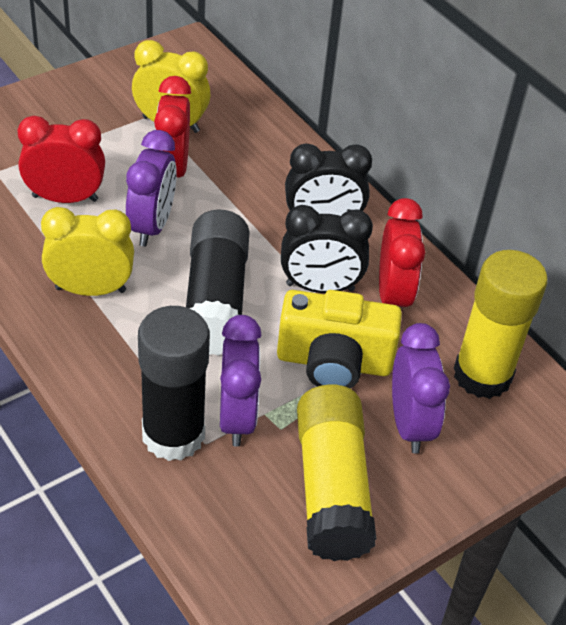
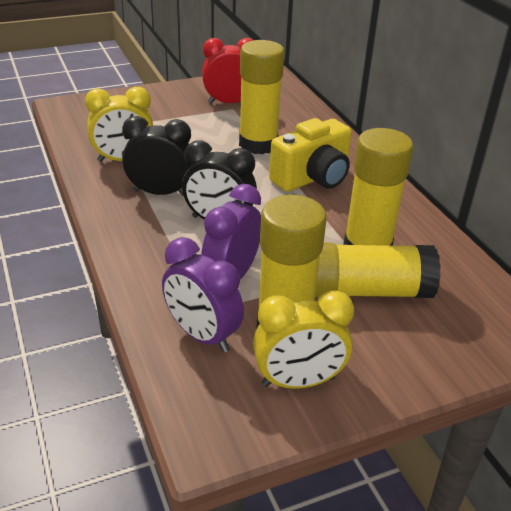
black glue stick: [138,306,210,461] [186,209,250,356] = 2 -> none = 0
purple clock: [126,130,177,246] [220,315,261,447] [392,323,450,454] = 3 -> [162,237,244,352] [201,184,261,280] = 2
red clock: [18,116,105,203] [154,76,191,178] [379,198,425,307] = 3 -> [202,38,253,104] = 1
yellow glue stick: [297,385,376,561] [454,250,548,399] = 2 -> [239,40,284,154] [256,195,327,330] [315,242,441,298] [343,128,413,246] = 4

